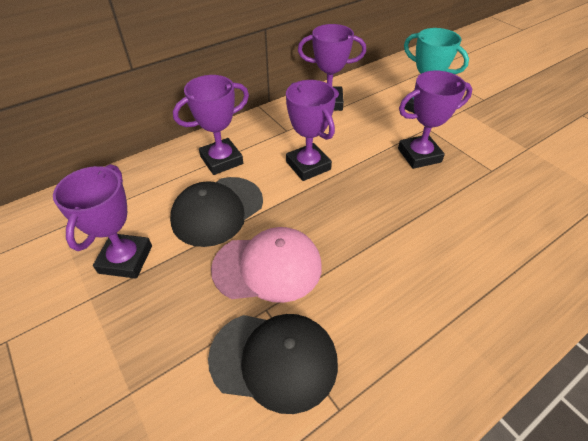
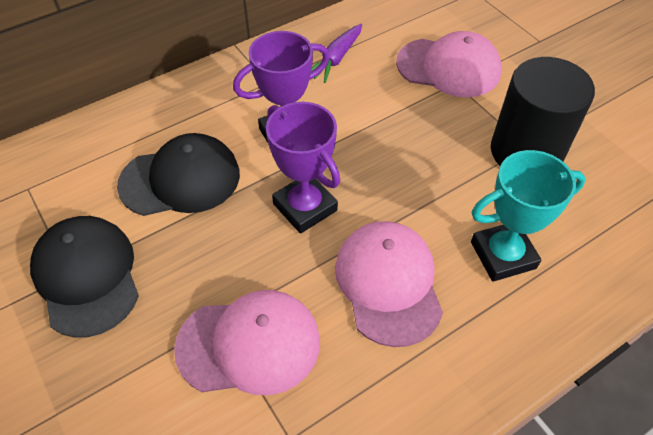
black cylinder: none = 0 -> [491,57,595,166] = 1
pink cap: [211,227,322,303] = 1 -> [174,290,320,395] [335,221,443,347] [396,31,501,97] = 3
purple carrot: none = 0 -> [311,24,362,83] = 1
purple trophy: [53,164,152,279] [173,75,249,175] [286,80,336,181] [298,24,366,111] [398,71,472,169] = 5 -> [233,31,330,142] [266,102,340,234] = 2

